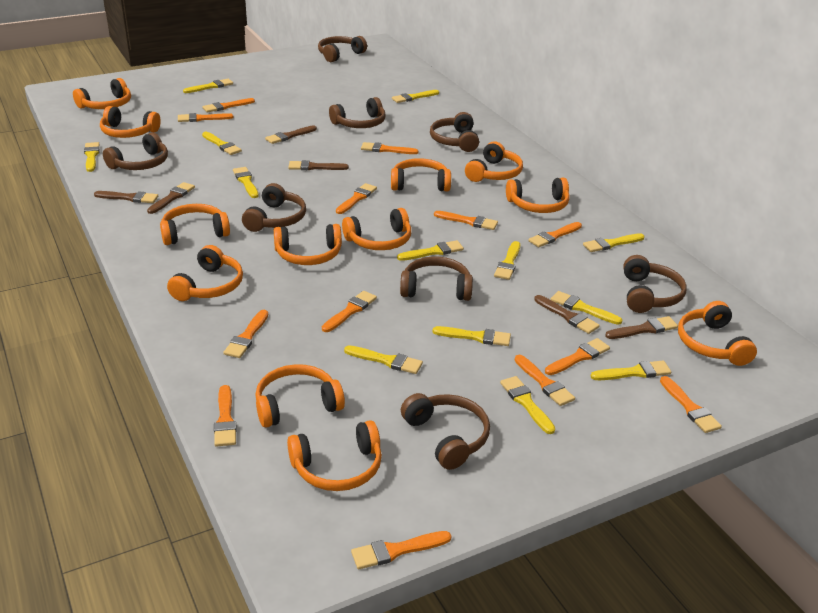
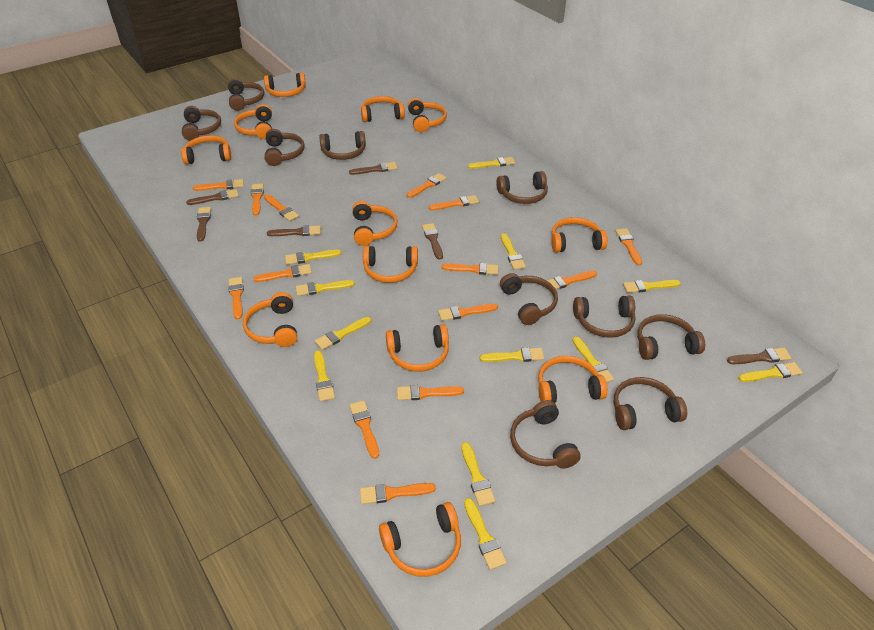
brown headphones: [103,132,168,170] [242,183,306,232] [318,36,367,62] [329,97,386,128] [400,257,473,301] [401,393,490,470] [430,112,479,152] [623,255,687,313] = 8 -> [182,106,221,141] [228,78,264,111] [265,129,305,166] [319,131,366,160] [496,171,548,204] [500,273,558,325] [510,400,581,469] [573,295,636,338] [614,377,687,430] [637,314,705,360] = 10
orange brush: [178,113,234,122] [202,98,255,113] [214,385,237,447] [223,310,268,358] [322,291,377,332] [336,183,377,214] [351,531,451,569] [361,142,419,154] [434,211,498,230] [515,355,575,406] [528,222,582,247] [545,338,610,375] [660,376,722,433] = 13 -> [193,179,244,191] [228,277,244,320] [251,183,264,216] [254,264,312,282] [264,194,299,221] [350,400,379,459] [360,483,436,504] [397,385,464,400] [407,173,447,198] [429,195,479,210] [438,304,498,321] [442,263,498,275] [547,270,597,289] [615,228,642,265] = 14
yellow brush: [84,142,100,172] [183,79,233,93] [202,132,242,155] [233,167,259,198] [344,346,423,374] [392,90,439,103] [397,240,464,261] [432,326,511,346] [494,241,520,280] [500,376,555,434] [550,291,622,325] [583,233,644,252] [590,360,671,380] = 13 -> [285,250,341,265] [296,280,355,296] [314,351,335,402] [315,317,371,350] [461,442,495,506] [464,498,507,570] [468,157,515,169] [480,348,544,362] [501,233,526,270] [572,337,614,382] [623,280,681,293] [738,362,803,382] = 12

